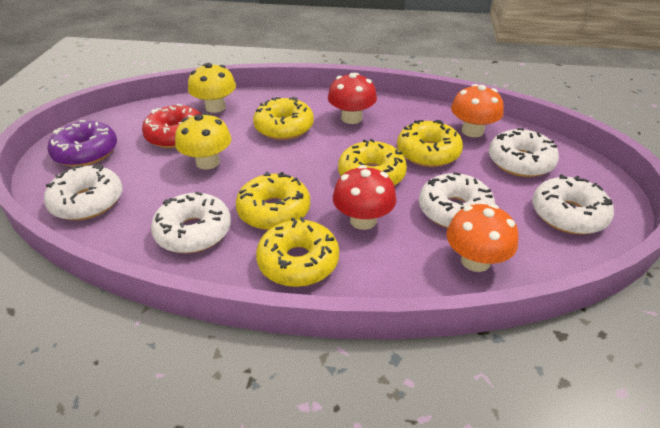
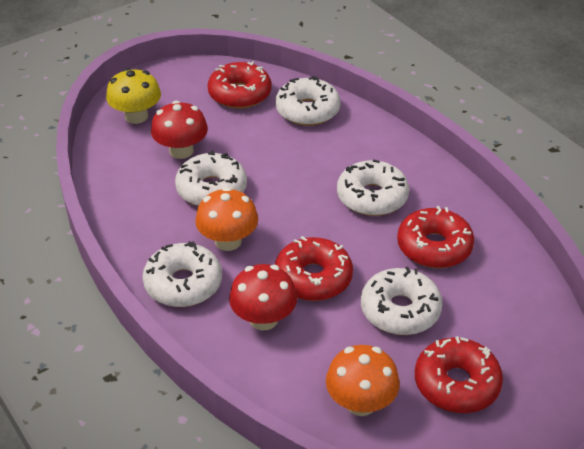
purple donut: [48,120,117,167] = 1 -> none = 0
red donut: [142,104,201,148] = 1 -> [208,61,272,109] [275,236,353,301] [397,206,474,268] [415,336,503,413] = 4
yellow donut: [236,171,310,230] [253,97,314,140] [256,217,339,287] [338,139,407,186] [397,120,463,167] = 5 -> none = 0
yellow mushroom: [175,112,231,170] [188,63,236,113] = 2 -> [106,68,161,124] = 1

